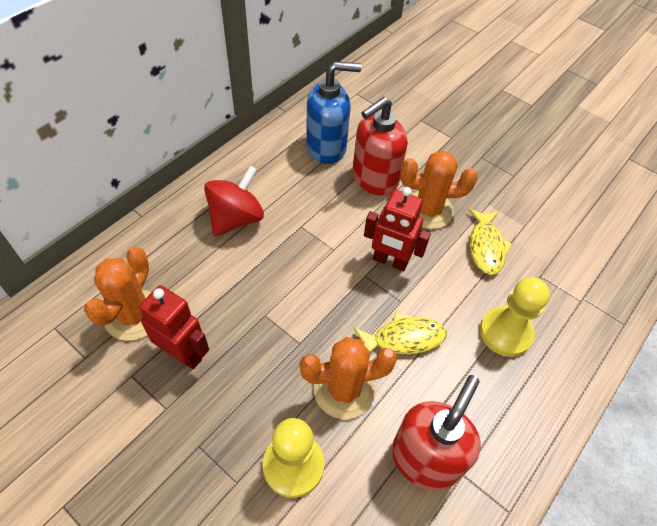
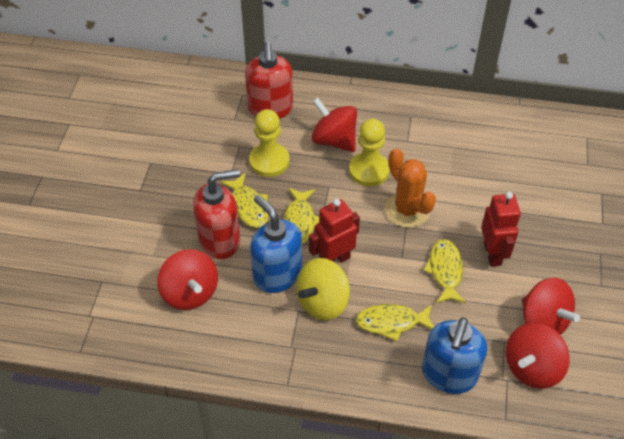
blue soap dispenser: [306,61,361,164] = 1 -> [250,195,302,293] [422,317,487,394] = 2
orange cactus: [84,247,152,341] [300,337,397,419] [400,150,478,229] = 3 -> [385,149,436,228] = 1
red spinning top: [204,166,264,236] = 1 -> [157,249,218,310] [312,97,357,152] [506,323,570,389] [522,278,580,335] = 4
yellow fish: [354,312,447,355] [469,209,512,275] = 2 -> [221,173,268,228] [283,188,319,244] [355,304,434,341] [423,239,466,303] = 4
yellow spinning top: none = 0 -> [296,258,350,321] = 1

